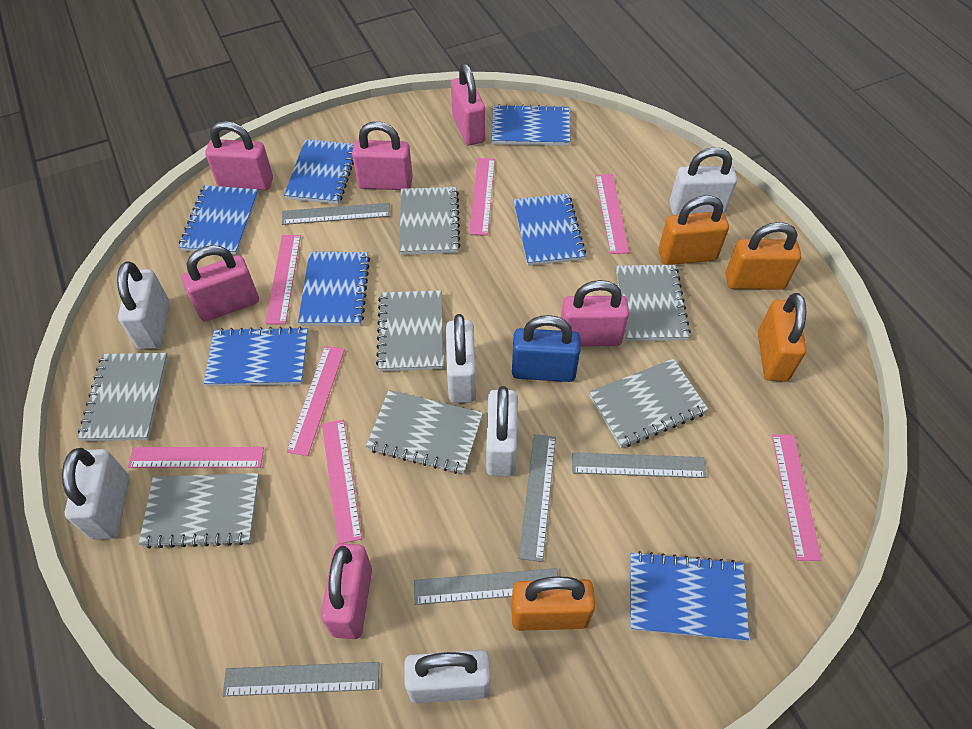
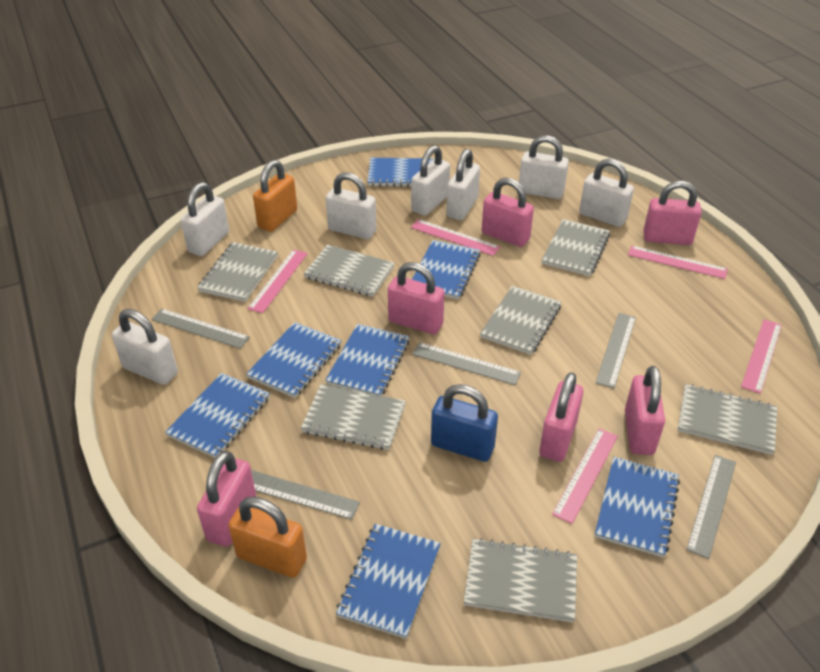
orange padlock: [511,576,595,631] [659,195,729,265] [726,222,801,290] [758,293,806,382] = 4 -> [228,497,307,578] [253,160,297,232] = 2
pink ruler: [128,447,264,468] [266,235,301,324] [286,346,345,456] [322,420,362,544] [469,158,495,235] [595,174,629,254] [772,434,822,561] = 7 -> [247,249,308,313] [411,219,500,256] [552,428,618,524] [628,245,728,279] [741,319,782,394] = 5
white padlock: [62,448,129,540] [117,261,170,349] [404,650,490,704] [446,314,476,403] [486,386,517,476] [669,147,737,215] = 6 -> [112,309,178,385] [181,182,229,256] [326,172,377,239] [411,145,450,216] [446,149,480,220] [519,135,569,199] [579,159,634,227] = 7

